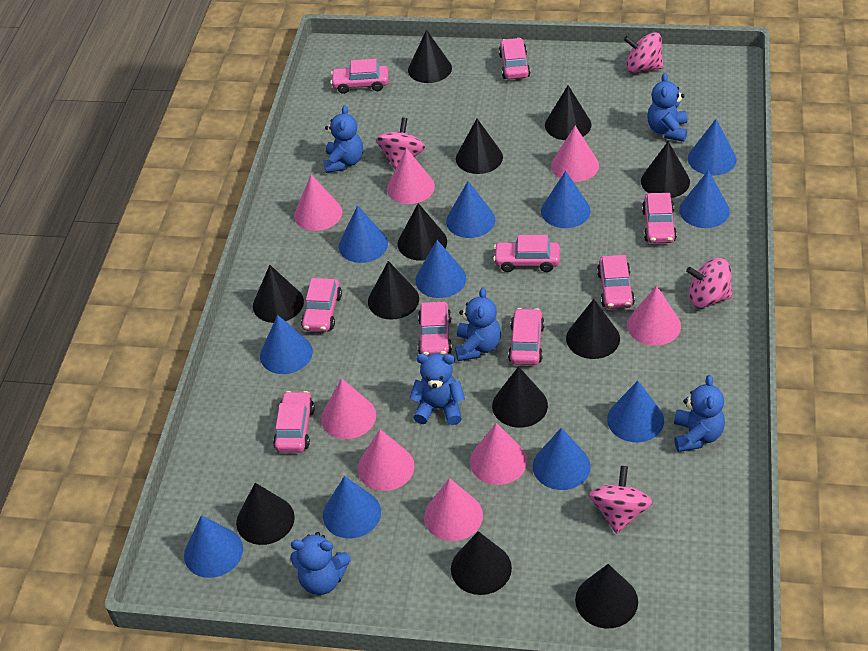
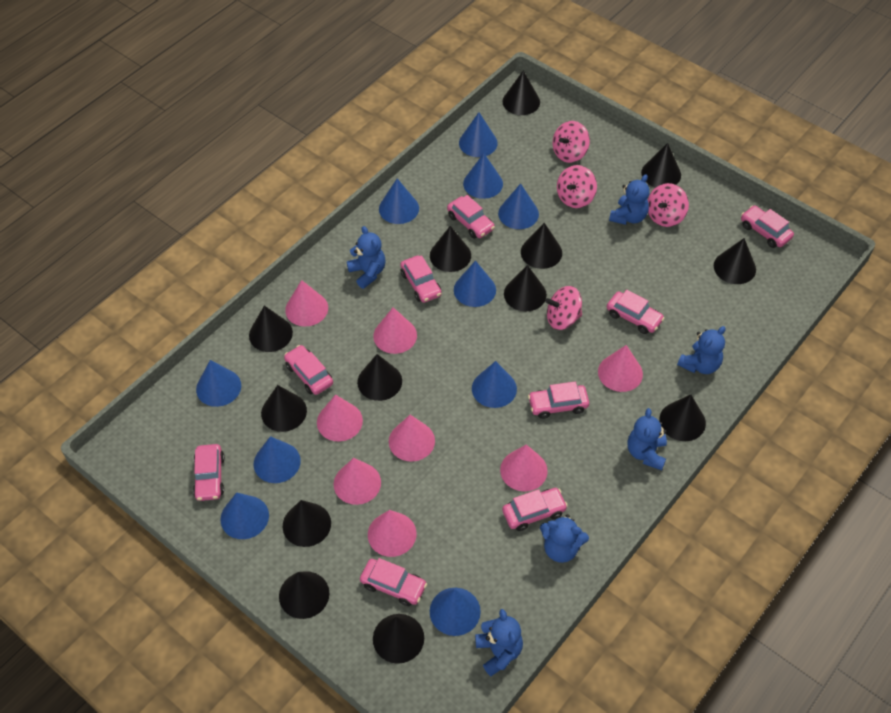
black cone: [236,483,295,545] [253,265,304,323] [368,261,419,320] [398,203,447,261] [408,30,452,83] [451,531,512,595] [456,119,503,174] [492,366,548,428] [545,85,591,140] [566,299,620,359] [575,564,638,629] [641,141,690,198] = 12 -> [249,305,293,352] [261,385,307,432] [279,571,329,619] [283,500,331,547] [357,354,402,401] [373,614,424,664] [430,226,471,272] [502,71,540,115] [504,265,547,312] [521,223,562,269] [641,143,681,188] [659,394,706,441] [714,238,756,284] = 13
blue cone: [184,515,243,578] [260,315,313,374] [323,476,381,538] [339,205,388,263] [415,240,466,298] [446,181,495,238] [533,428,591,490] [541,171,590,228] [607,381,664,442] [679,170,730,228] [688,119,737,176] = 11 -> [196,360,241,407] [220,492,269,539] [254,436,301,483] [379,179,419,224] [430,588,481,636] [454,261,496,307] [459,112,498,157] [463,153,503,199] [472,361,517,408] [498,183,539,229] = 10

